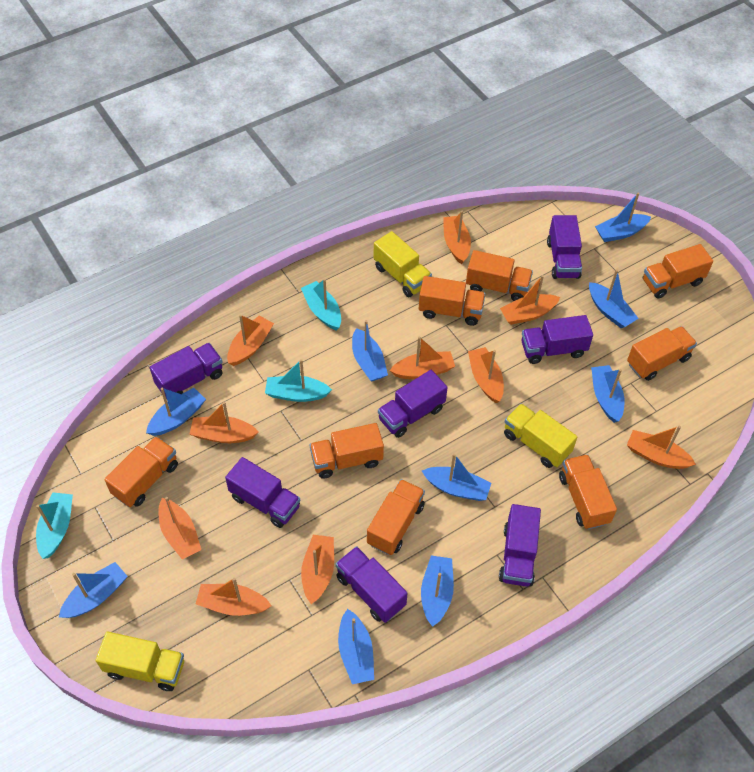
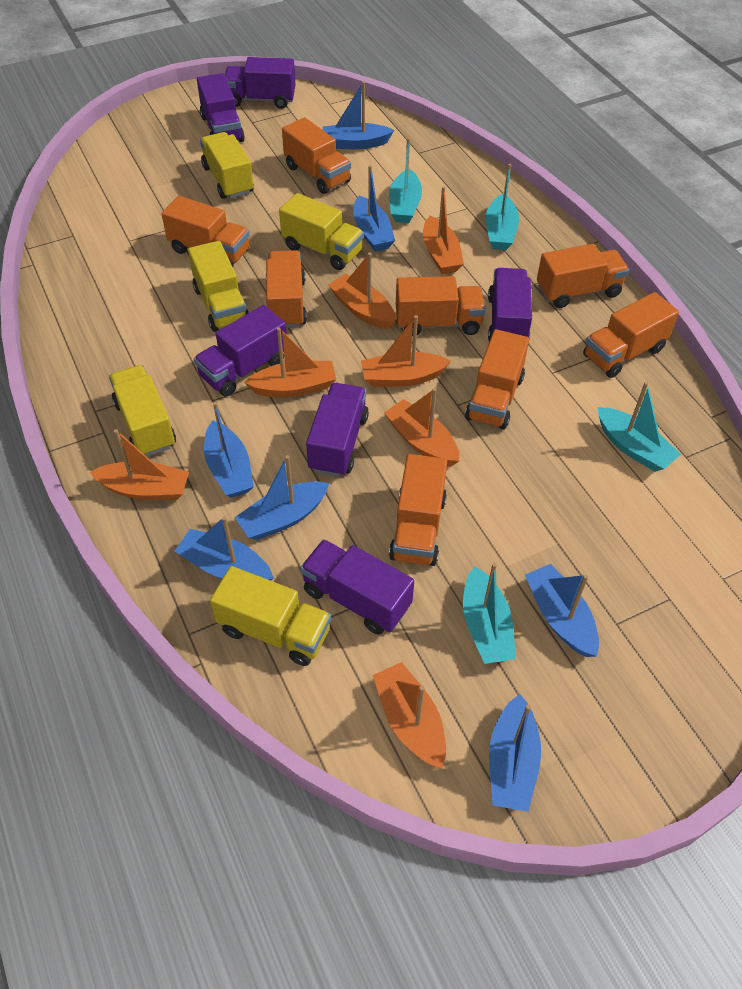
blue boat: [59,562,128,618] [146,388,206,436] [338,609,374,684] [352,320,388,382] [421,555,454,627] [422,453,491,501] [589,269,639,328] [591,365,625,423] [595,192,651,242] = 9 -> [175,516,274,581] [204,402,254,498] [235,455,329,540] [323,81,394,149] [353,165,395,252] [489,694,541,812] [525,564,599,657] = 7
orange boat: [159,497,201,560] [190,402,259,443] [196,578,272,616] [227,314,274,366] [301,535,334,604] [389,336,455,379] [443,211,471,265] [468,347,504,403] [500,275,560,325] [627,426,696,469] = 10 -> [90,429,189,500] [244,327,336,397] [328,253,395,329] [361,315,451,387] [373,662,446,769] [384,388,459,467] [423,186,464,274] = 7
purple truck: [150,343,223,399] [225,457,300,528] [336,546,408,623] [378,370,448,438] [499,504,541,587] [521,315,593,364] [547,215,582,279] = 7 -> [194,305,287,396] [197,73,245,142] [225,57,296,109] [300,539,414,635] [306,383,369,477] [488,268,532,342] = 6
turquoise boat: [36,492,73,559] [265,359,332,402] [301,279,341,331] = 3 -> [389,138,422,223] [463,563,516,664] [485,164,519,250] [597,382,681,472] = 4
yellow truck: [95,631,184,691] [374,231,432,297] [504,404,577,468] = 3 -> [109,365,176,456] [188,241,249,332] [200,132,254,199] [210,566,331,666] [279,193,364,270] = 5

